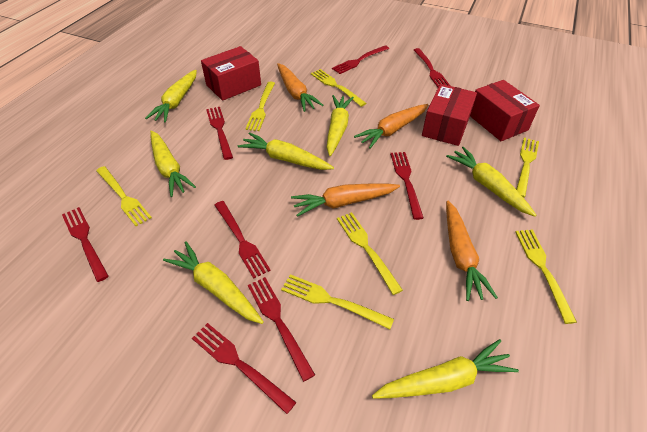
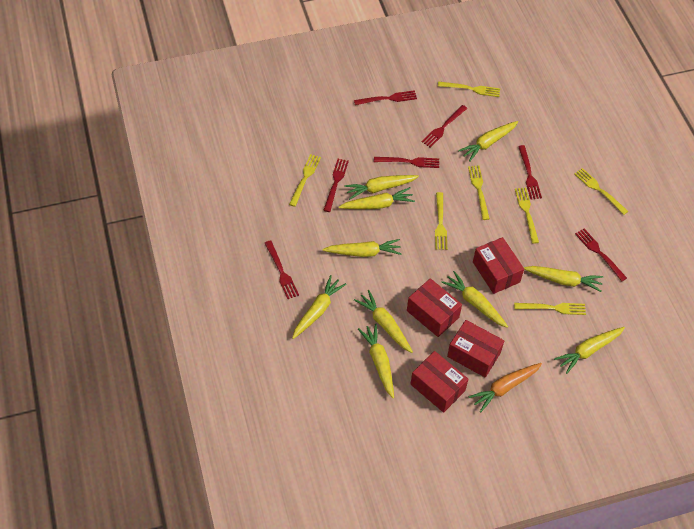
orange carrot: [277,63,323,112] [291,184,400,217] [354,104,428,149] [446,201,498,301] = 4 -> [469,363,542,412] = 1
red box: [201,46,261,101] [422,84,477,146] [470,80,540,141] = 3 -> [407,278,462,337] [411,351,468,413] [447,320,504,378] [473,237,524,294] = 4
red fork: [62,207,109,282] [192,323,296,414] [206,107,233,160] [215,201,271,279] [248,277,315,382] [332,45,389,74] [390,152,424,220] [414,48,450,87] = 8 -> [265,240,299,299] [323,159,349,212] [354,90,417,105] [374,157,439,168] [422,105,467,148] [518,145,542,199] [575,228,627,281] = 7
yellow carrot: [145,70,197,122] [150,130,196,197] [163,241,263,324] [238,132,334,170] [326,95,354,156] [372,339,519,399] [446,147,536,217] = 7 -> [292,275,346,339] [322,239,401,257] [339,187,415,209] [344,175,419,200] [354,290,413,353] [358,323,394,398] [441,271,508,328] [458,121,518,162] [524,266,603,292] [554,327,625,374] = 10

